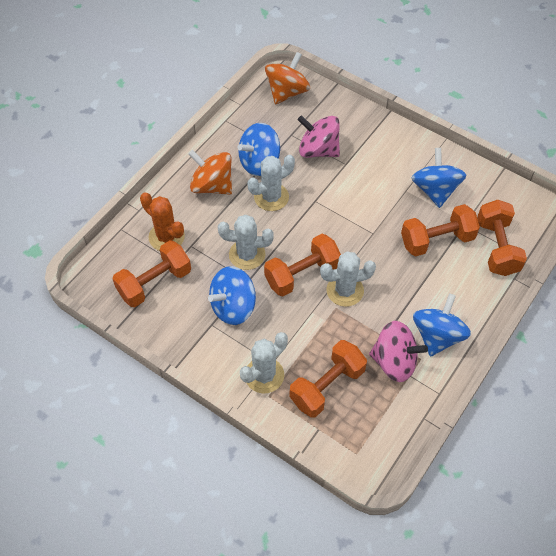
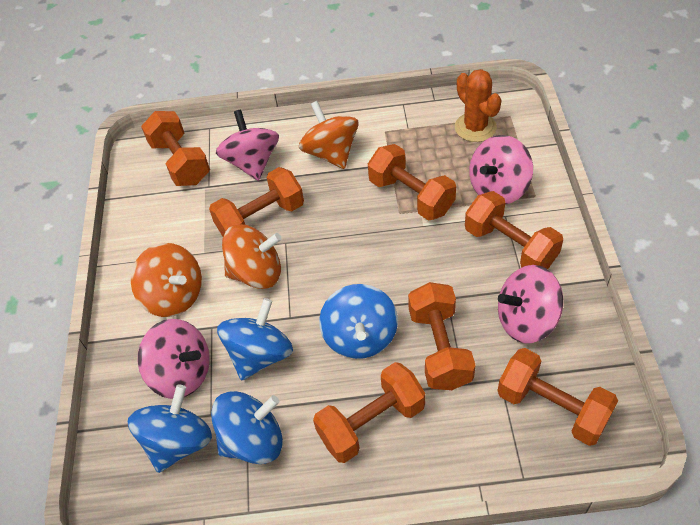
orange dumbbell: [113,240,191,307] [264,234,341,297] [289,340,367,418] [401,204,480,257] [477,199,527,276] = 5 -> [141,111,210,186] [209,167,304,236] [313,362,425,463] [368,144,456,221] [408,282,476,390] [465,191,563,269] [498,348,618,446] = 7
orange spinning top: [188,150,232,195] [265,52,310,104] = 2 -> [131,243,202,317] [222,224,282,289] [299,101,359,169] = 3
pink spinning top: [298,115,340,158] [369,321,428,382] = 2 -> [138,319,210,399] [216,109,279,181] [469,135,533,205] [498,265,563,343] = 4
white cactus: [218,215,274,270] [240,332,288,394] [247,155,295,211] [320,251,376,307] = 4 -> none = 0

